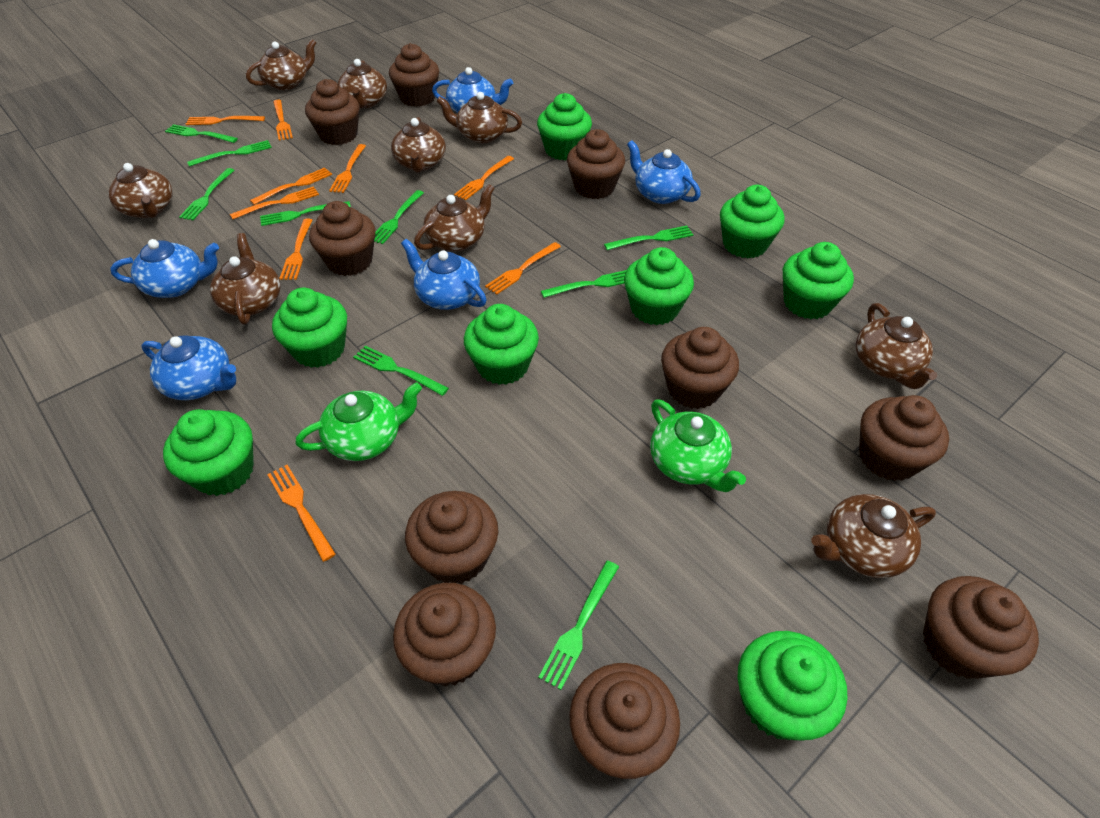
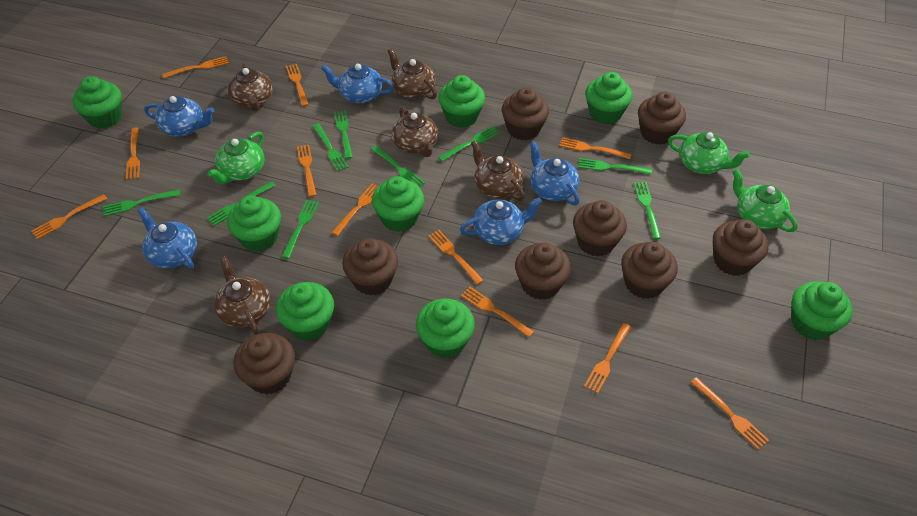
brown cupcake: [305,79,360,145] [309,201,376,276] [389,43,439,107] [393,583,496,686] [405,491,498,584] [567,129,625,199] [569,663,680,779] [661,327,739,409] [859,395,949,481] [923,576,1039,679] = 10 -> [233,333,295,395] [342,238,398,296] [502,87,549,140] [515,243,571,300] [573,200,627,257] [621,242,678,299] [638,92,686,145] [713,219,769,276] = 8
brown teapot: [108,163,173,218] [210,233,281,325] [246,39,316,90] [337,59,387,109] [391,117,446,173] [414,184,495,251] [437,92,522,143] [812,494,936,578] [856,303,937,389] = 9 -> [214,256,270,335] [227,63,273,111] [387,48,437,99] [392,106,438,157] [471,140,525,201] = 5
green teapot: [296,382,422,461] [650,399,746,492] = 2 -> [208,132,265,184] [668,132,750,174] [732,169,798,232] = 3
orange fork: [186,116,265,125] [230,186,319,219] [250,167,332,205] [267,465,336,562] [273,100,293,140] [279,219,312,280] [329,144,366,193] [454,156,514,200] [485,242,561,295] = 9 -> [31,194,107,239] [126,128,140,180] [162,56,229,78] [286,64,309,107] [297,144,316,197] [331,183,377,236] [428,230,484,285] [461,287,534,337] [559,137,631,159] [584,323,631,393] [690,377,769,450] = 11

